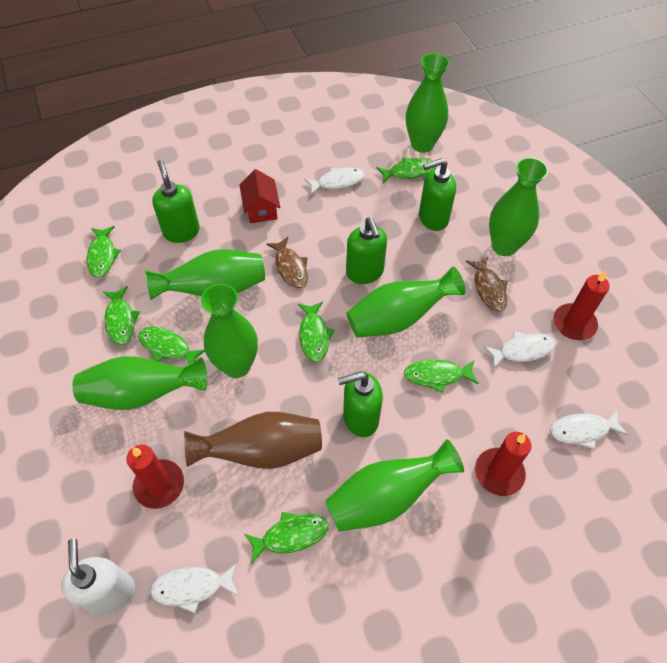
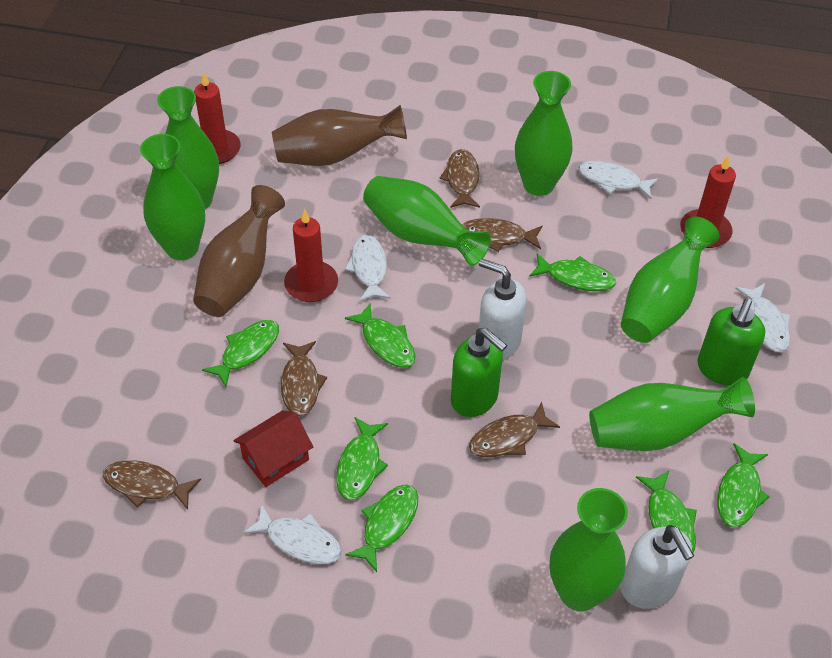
brown fish: [266,237,308,288] [466,256,507,312] = 2 -> [103,460,201,510] [281,341,327,416] [439,149,480,208] [462,218,542,252] [469,402,560,457] = 5
brown vase: [184,412,322,469] = 1 -> [193,185,285,317] [272,105,407,166] = 2
green soap dispenser: [152,160,200,243] [338,372,383,437] [346,218,387,284] [419,158,456,231] = 4 -> [451,328,507,417] [697,299,765,386] = 2
white soap dispenser: [61,539,135,615] = 1 -> [479,259,527,360] [621,525,694,609] = 2

